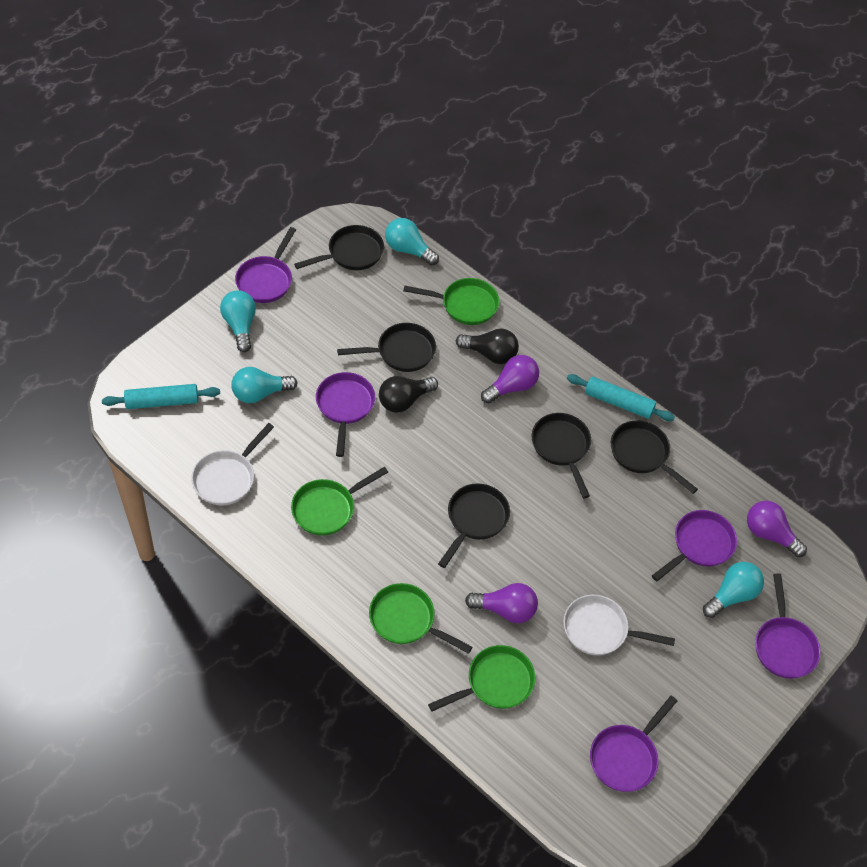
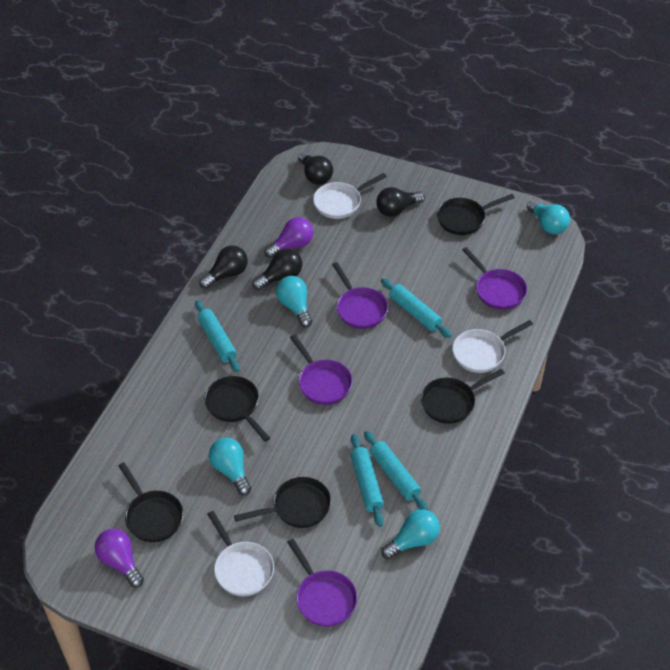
black light bulb: [379,376,438,413] [456,328,519,364] = 2 -> [199,245,248,289] [252,249,302,290] [298,152,333,185] [376,187,425,217] = 4
green pan: [291,467,388,536] [369,583,472,654] [403,278,499,325] [428,645,535,712] = 4 -> none = 0
purple light bulb: [465,583,538,623] [481,355,539,403] [747,501,807,557] = 3 -> [95,529,144,588] [264,217,313,258] = 2
purple pan: [235,227,296,303] [316,372,375,457] [590,696,677,792] [652,510,737,581] [755,574,821,679] = 5 -> [287,539,357,627] [290,334,353,405] [332,262,388,329] [462,247,527,310] = 4
turquoise rolling pin: [102,384,220,409] [567,374,675,421] = 2 -> [195,300,240,372] [350,434,384,527] [364,431,428,510] [381,278,452,338] = 4
white pan: [191,423,274,506] [563,595,675,655] = 2 -> [207,511,274,596] [313,173,387,219] [452,320,533,373] = 3

